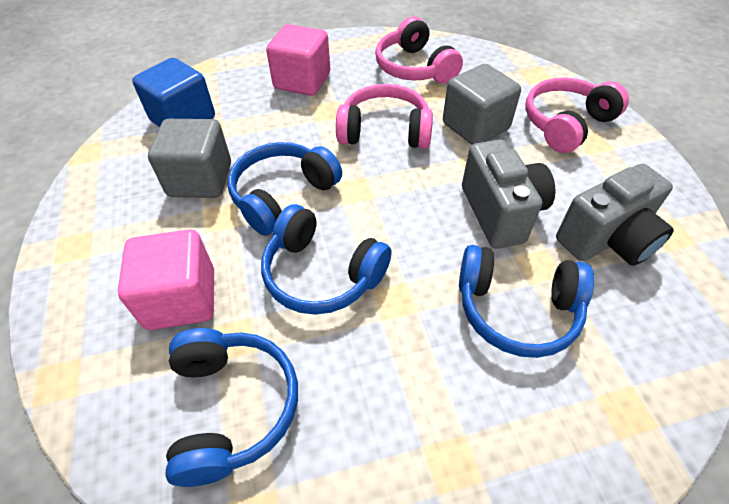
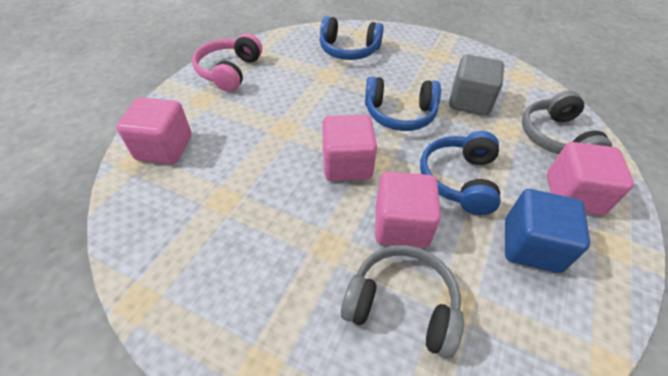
blue headphones: [166,328,298,487] [228,142,342,236] [261,204,392,315] [459,245,594,358] = 4 -> [320,16,384,60] [365,77,441,131] [420,131,501,215] = 3
grey camera: [462,139,555,249] [556,164,674,266] = 2 -> none = 0
grey cube: [148,119,231,198] [443,64,521,145] = 2 -> [449,54,504,116] = 1
grey headphones: none = 0 -> [341,245,464,358] [522,91,612,154] = 2
pink cube: [118,229,214,330] [266,24,330,96] = 2 -> [116,97,192,164] [322,115,377,181] [375,172,441,248] [547,142,634,215] = 4
pink headphones: [336,84,433,149] [375,16,463,84] [526,77,629,153] = 3 -> [192,33,262,92] = 1

